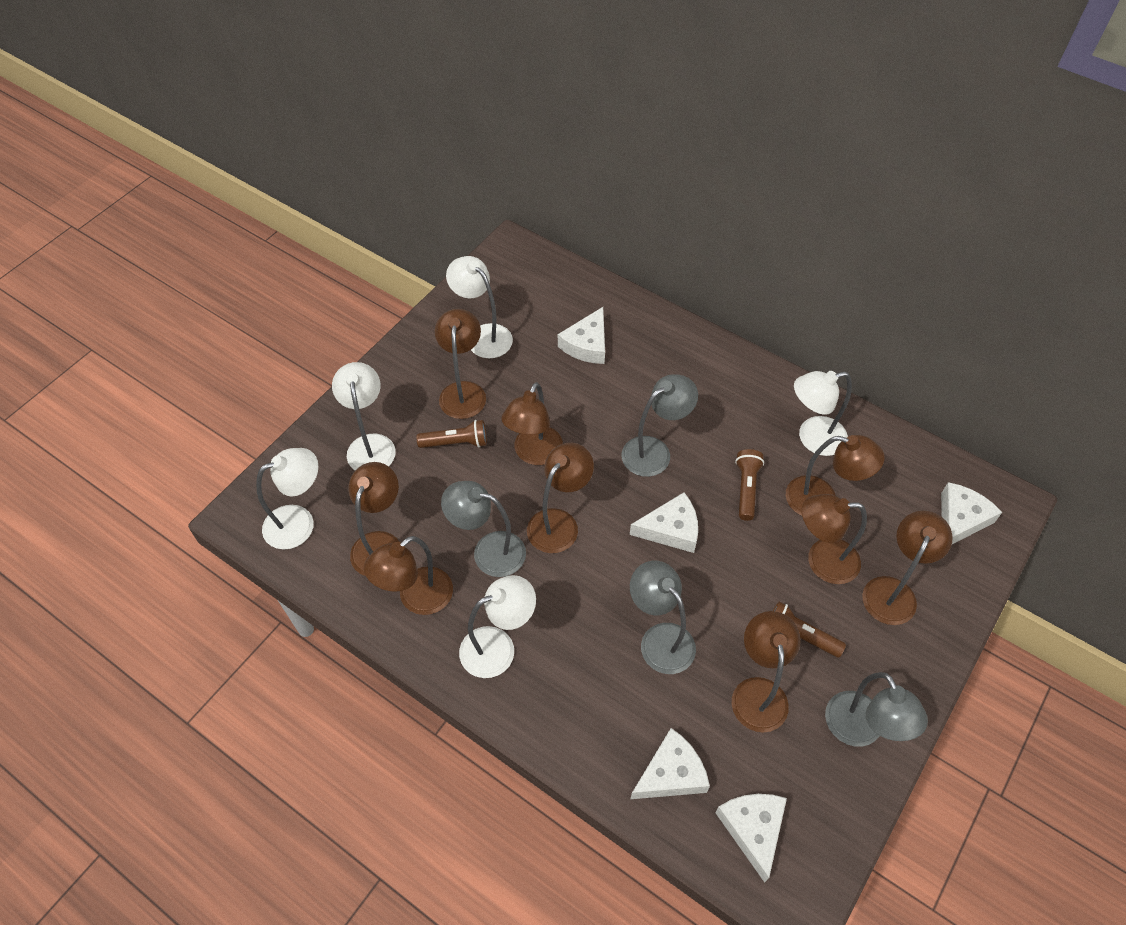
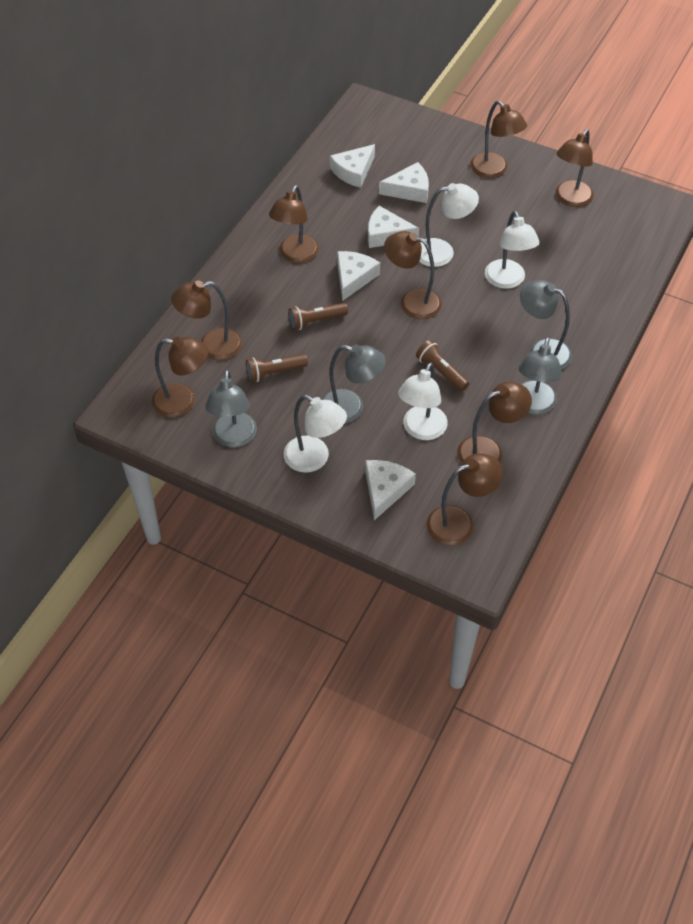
brown lamp: [348,462,399,576] [364,536,453,615] [435,309,486,419] [501,382,563,465] [527,443,594,553] [732,611,801,733] [786,435,884,516] [802,494,867,584] [862,511,953,625] = 9 -> [152,337,209,418] [171,280,242,360] [269,185,319,263] [384,231,442,319] [426,453,503,545] [457,382,532,463] [470,101,527,178] [555,129,594,207] = 8
white lamp: [256,448,318,549] [332,362,396,470] [446,256,513,358] [459,575,536,678] [794,371,852,456] = 5 -> [284,395,347,473] [398,363,448,440] [419,183,479,267] [485,211,540,289] = 4

